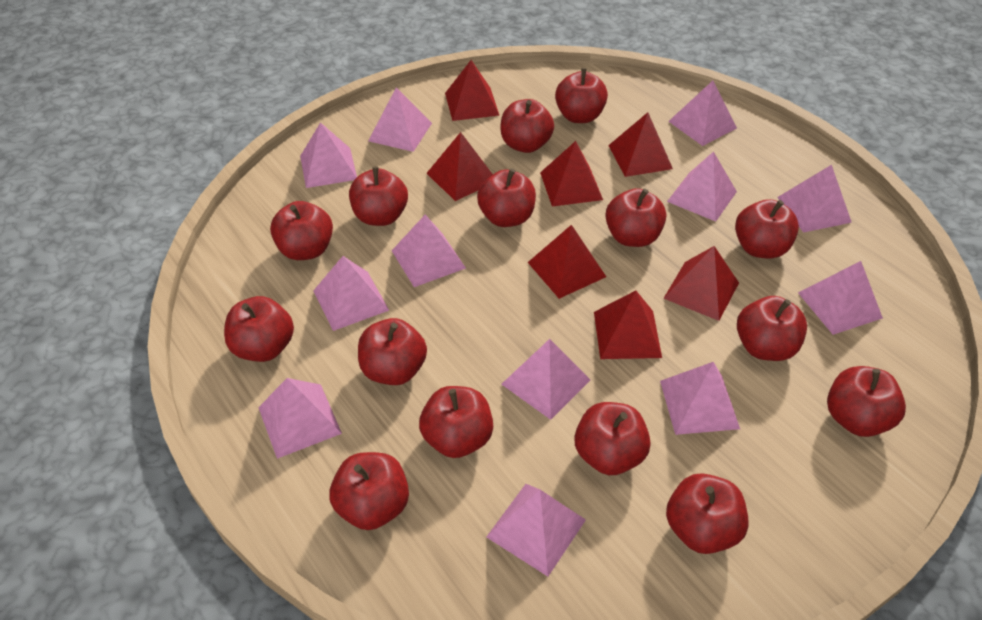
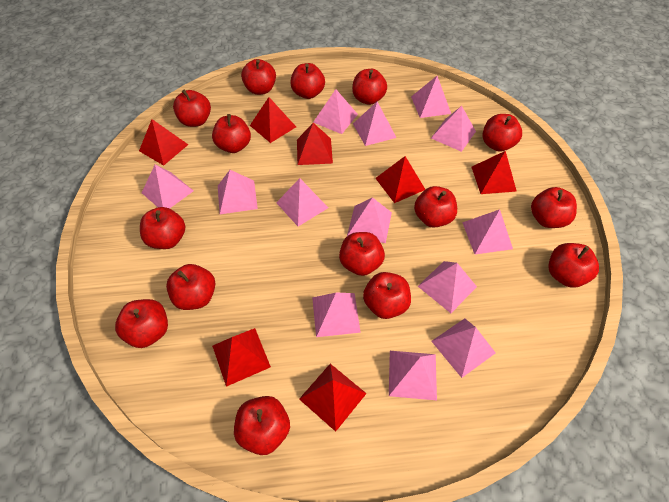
pink pyramid: [258,378,342,459] [300,122,357,188] [313,256,389,331] [368,87,432,152] [392,215,466,287] [487,484,586,576] [501,339,590,420] [660,362,740,435] [667,151,737,222] [668,81,737,146] [777,165,852,233] [798,261,883,335] = 12 -> [142,164,194,209] [218,170,258,214] [276,178,328,226] [312,293,361,337] [313,89,358,134] [347,197,392,243] [353,102,397,146] [389,351,437,400] [411,76,451,118] [418,261,477,313] [431,106,476,152] [431,318,496,378] [462,209,513,255] = 13

